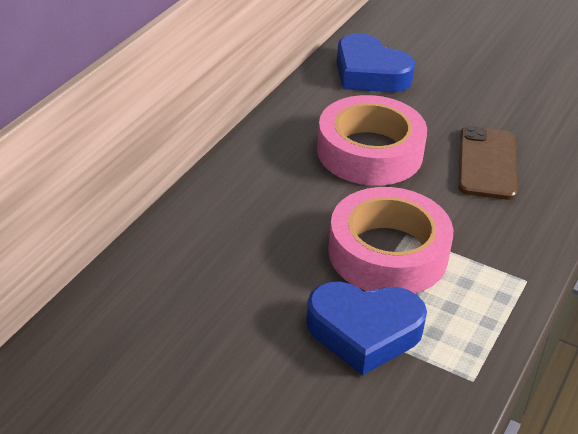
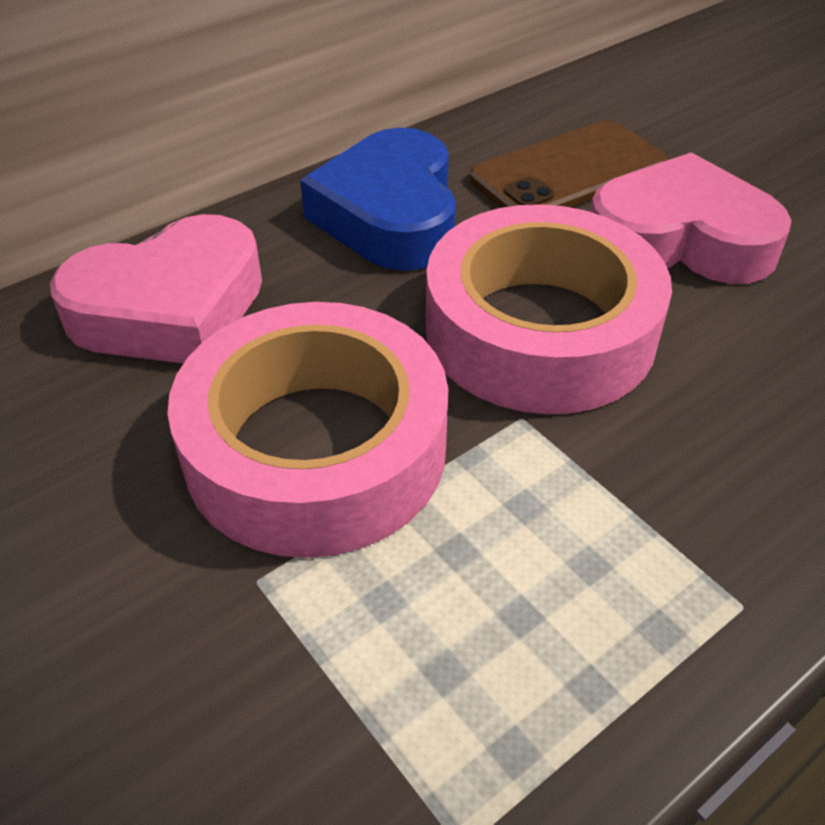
blue heart: [306,282,427,376] [337,33,415,92] = 2 -> [300,128,456,271] = 1
pink heart: none = 0 -> [50,214,262,364] [590,152,792,284] = 2

